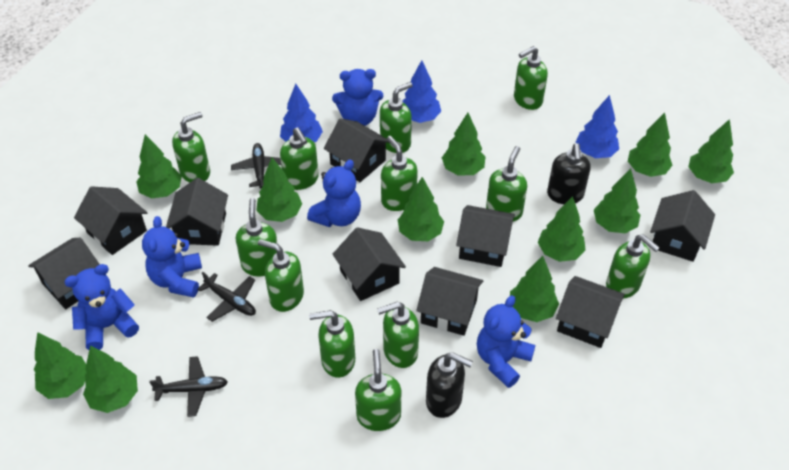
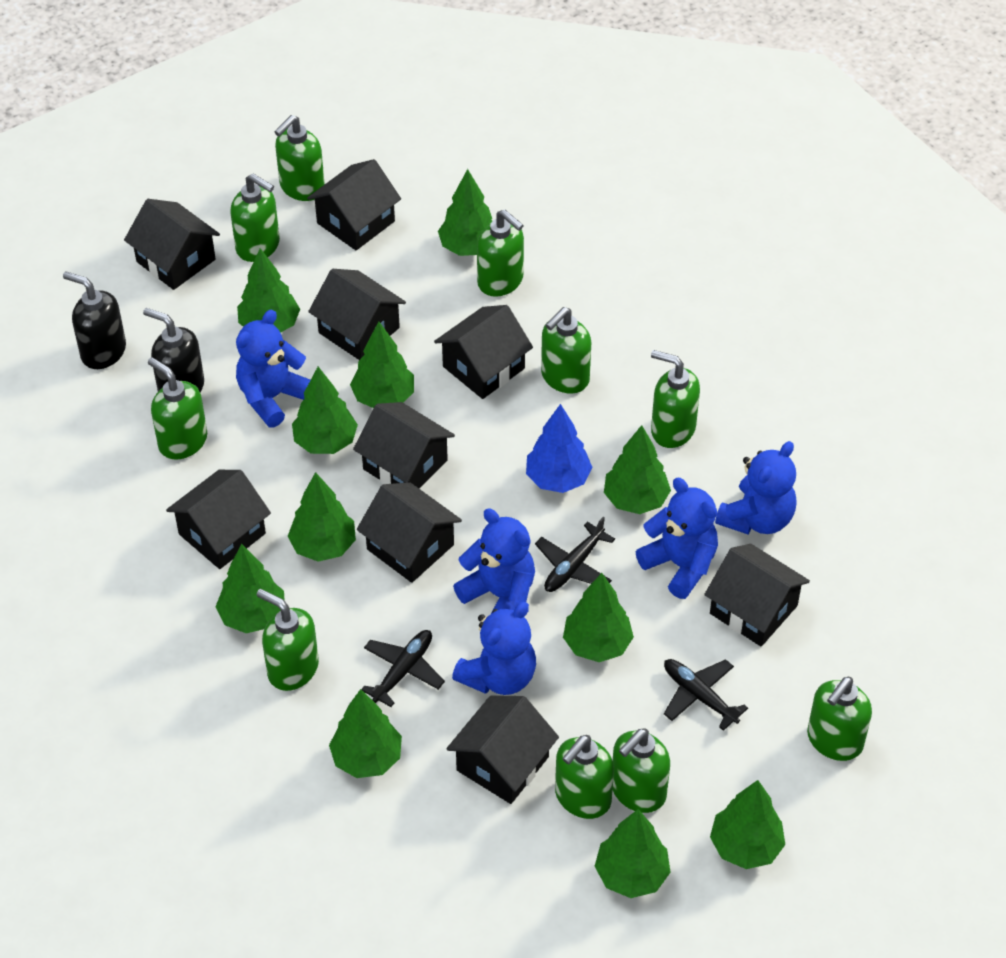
blue tree: [280,84,323,142] [402,60,441,123] [576,95,619,158] = 3 -> [526,404,592,493] = 1
green soap dispenser: [172,112,210,183] [236,198,278,276] [258,239,304,312] [280,127,319,190] [309,310,355,378] [355,349,401,431] [377,302,419,368] [380,82,413,153] [381,136,418,211] [486,146,527,222] [514,46,548,110] [606,234,660,298] = 12 -> [148,357,207,459] [230,174,280,262] [256,589,319,691] [274,115,325,201] [477,209,524,297] [541,307,591,394] [555,735,614,819] [613,728,670,813] [651,350,700,448] [807,676,872,761] = 10

